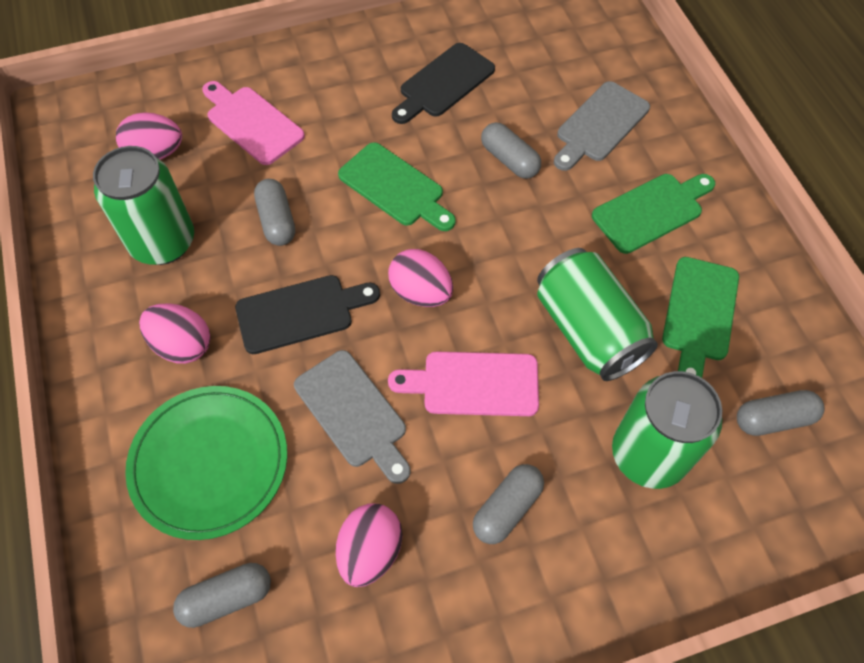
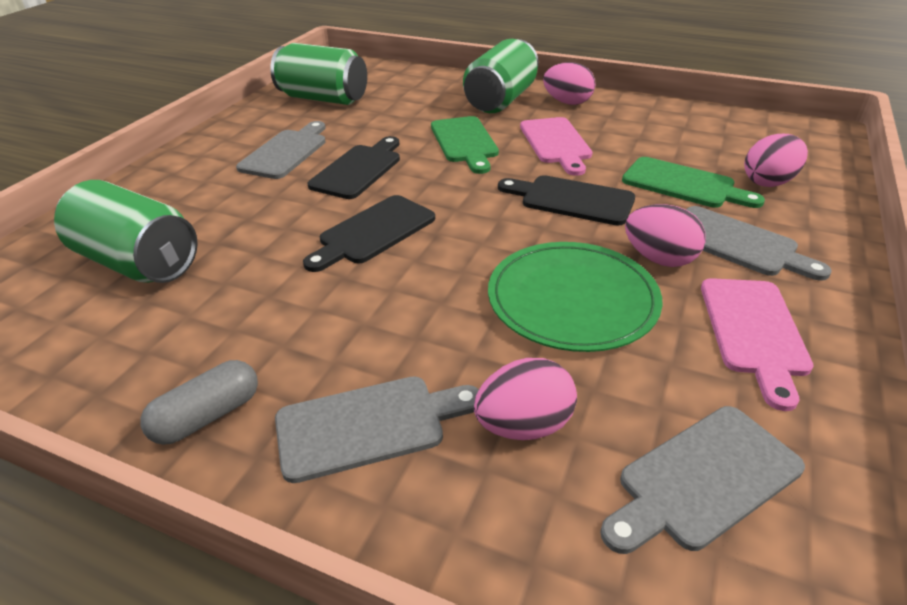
black cutting board: [235,275,380,354] [392,43,495,124] = 2 -> [303,195,435,272] [307,136,400,199] [498,175,635,226] = 3
green cutting board: [338,142,456,231] [592,174,715,254] [662,257,739,378] = 3 -> [431,116,499,174] [622,157,765,208] = 2
grey capsule: [173,563,271,628] [254,179,295,246] [473,464,544,544] [481,122,541,179] [737,390,825,436] = 5 -> [140,360,258,445] = 1
grey cutting board: [294,350,410,484] [554,81,650,171] = 2 -> [236,121,326,179] [275,376,479,483] [600,406,805,554] [686,206,832,281] = 4

